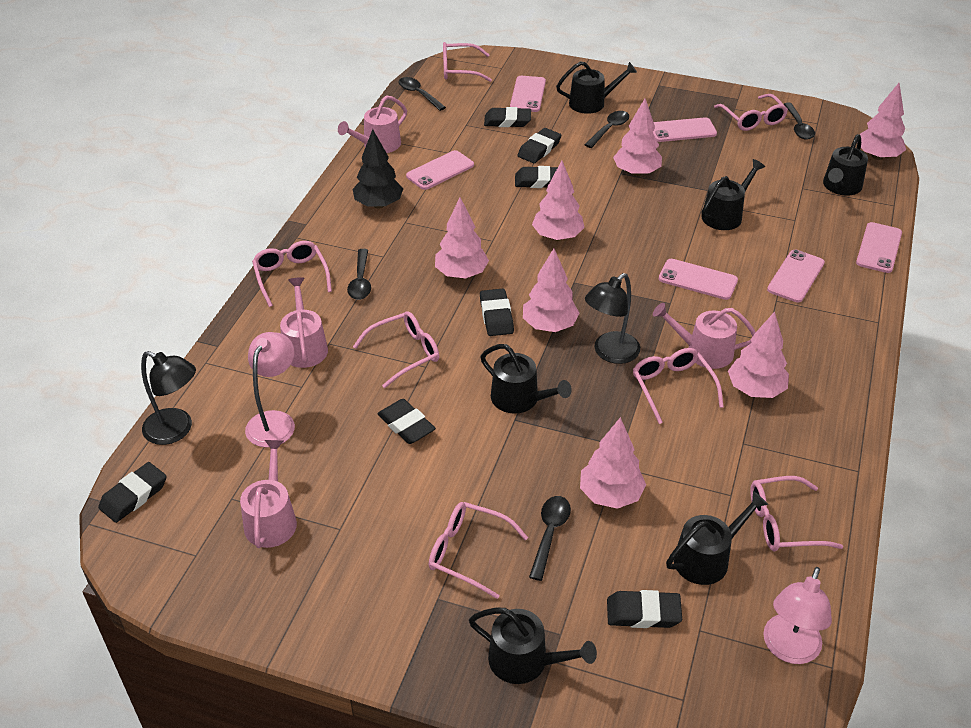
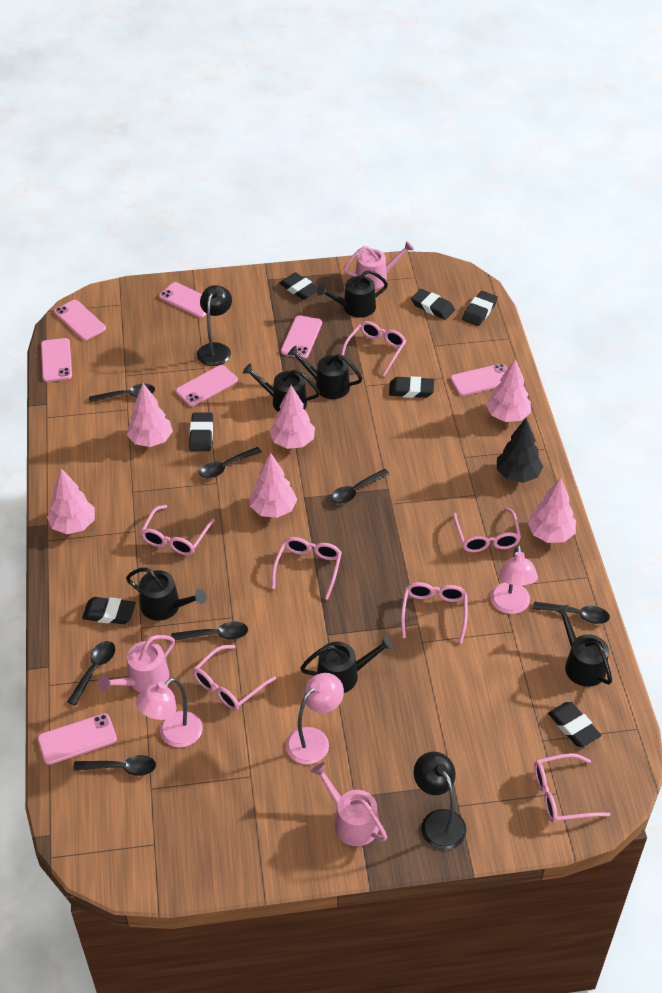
black spoon: [347,249,371,300] [399,77,446,111] [529,496,571,581] [585,111,629,148] [784,103,815,140] = 5 -> [67,641,115,706] [73,755,156,776] [89,384,155,403] [171,621,248,641] [199,447,262,479] [331,469,390,504] [533,601,610,624] = 7
pink lamp: [245,332,295,447] [763,567,832,664] = 2 -> [136,678,203,748] [286,673,344,764] [490,545,538,614] = 3
pink phone: [406,150,474,190] [510,76,546,112] [653,117,717,142] [659,259,738,300] [767,250,825,302] [856,222,902,273] = 6 -> [38,713,117,765] [41,338,72,382] [54,300,106,340] [159,282,207,318] [176,365,238,406] [281,315,322,359] [450,364,507,396] = 7
pink tree: [435,197,489,278] [523,248,580,332] [532,161,585,241] [580,417,646,509] [613,99,662,176] [728,312,789,398] [860,83,906,160] = 7 -> [47,469,95,534] [127,383,173,447] [250,453,297,518] [269,385,315,449] [486,359,531,422] [528,478,576,543] = 6
pink watering can: [240,440,297,548] [280,277,328,368] [338,95,407,153] [653,303,756,369] = 4 -> [98,635,175,693] [311,762,387,846] [343,241,414,289] = 3

